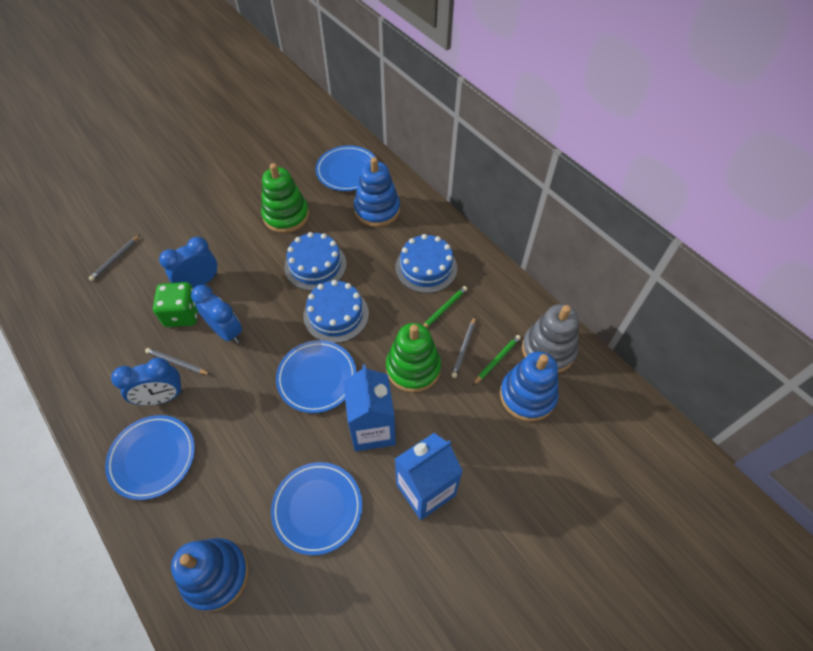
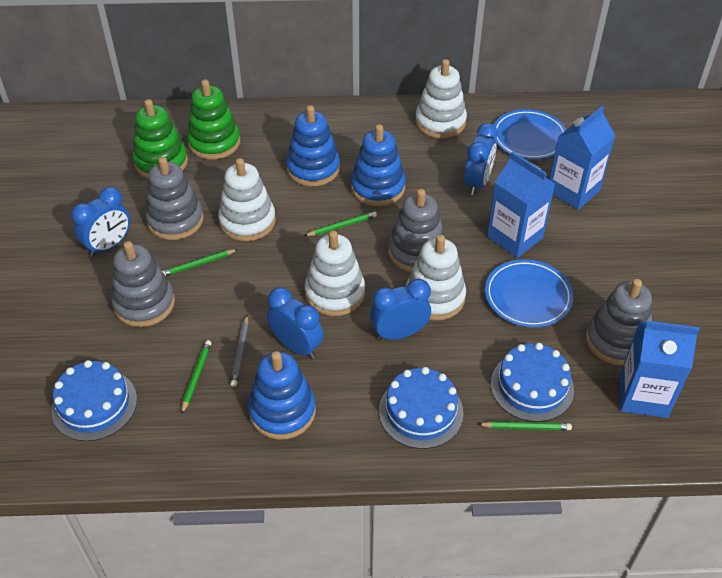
blue carton: [343,365,396,451] [395,433,463,520] = 2 -> [487,152,555,258] [549,106,615,210] [620,321,700,418] = 3
blue clock: [111,358,184,405] [159,237,217,289] [191,285,242,344] = 3 -> [71,187,130,257] [267,287,324,359] [370,279,431,340] [464,123,498,195] = 4
blue plate: [105,415,195,500] [271,462,362,555] [276,340,356,413] [316,145,376,191] = 4 -> [485,259,573,328] [493,109,566,160] = 2
green dice: [153,282,198,327] = 1 -> none = 0
green pencil: [424,286,467,328] [473,335,521,385] = 2 -> [162,249,238,276] [181,340,211,415] [304,211,377,236] [478,421,572,430] = 4
grey pencil: [89,234,141,281] [145,348,211,375] [451,317,476,378] = 3 -> [231,315,249,387] = 1
grey stacking toy: [522,304,579,373] = 1 -> [111,241,175,327] [145,157,204,240] [388,189,446,272] [586,279,652,366] = 4
white stacking toy: none = 0 -> [218,158,276,241] [305,231,365,316] [406,235,466,320] [415,59,467,138] = 4

